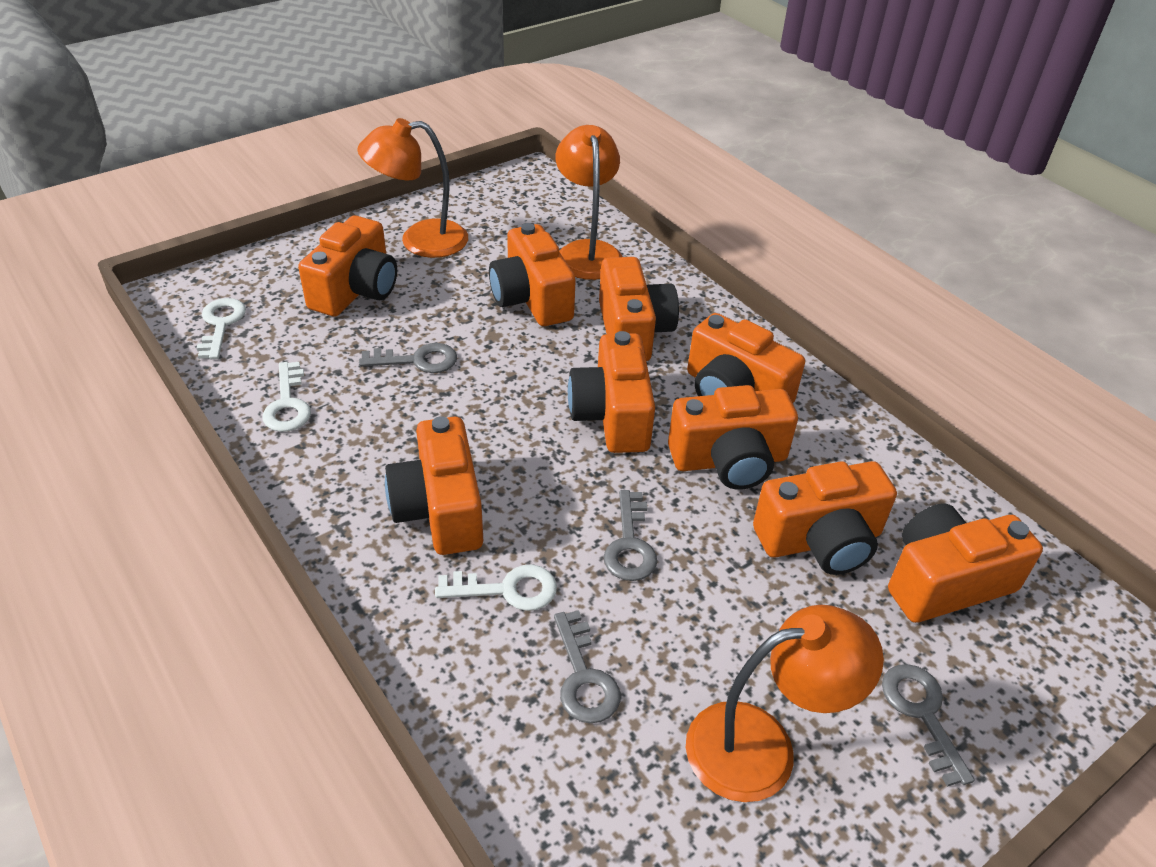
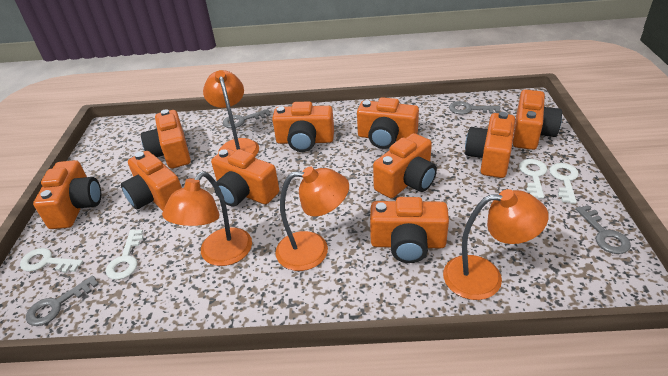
orange camera: [298,215,397,317] [385,416,483,555] [489,223,576,326] [568,331,655,453] [599,257,679,361] [668,385,798,490] [687,313,805,403] [753,461,897,575] [888,503,1043,623] = 9 -> [33,160,101,229] [121,151,182,211] [141,109,191,168] [211,148,279,207] [272,101,334,152] [357,97,419,149] [370,197,449,263] [373,133,437,198] [465,112,515,178] [513,90,562,150] = 10
orange lamp: [357,118,468,258] [556,125,623,280] [686,605,884,802] = 3 -> [162,172,252,266] [203,70,259,156] [275,167,349,271] [443,189,548,300] = 4
white key: [197,298,246,359] [262,362,311,432] [435,565,557,611] = 3 -> [20,248,83,273] [106,229,143,280] [519,159,547,199] [549,163,579,204] = 4

